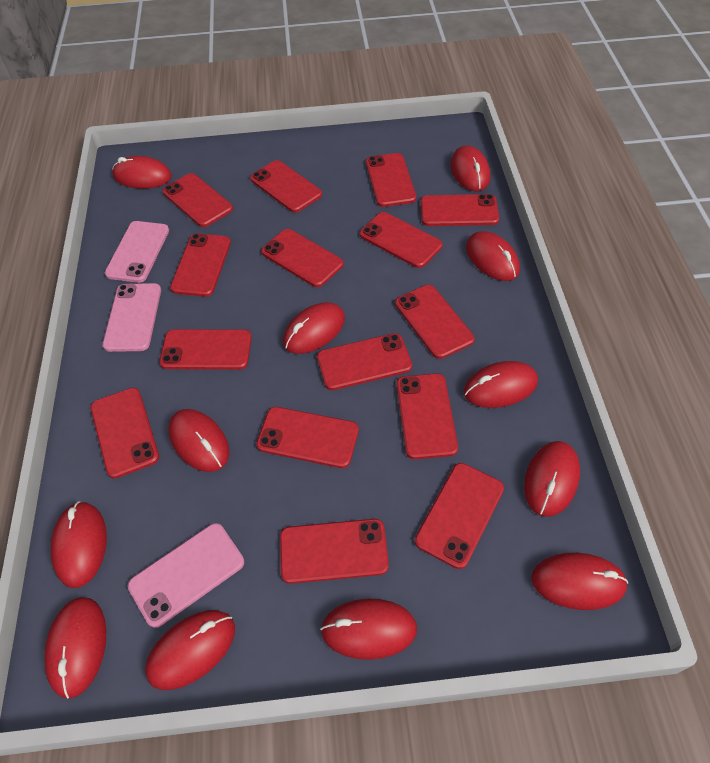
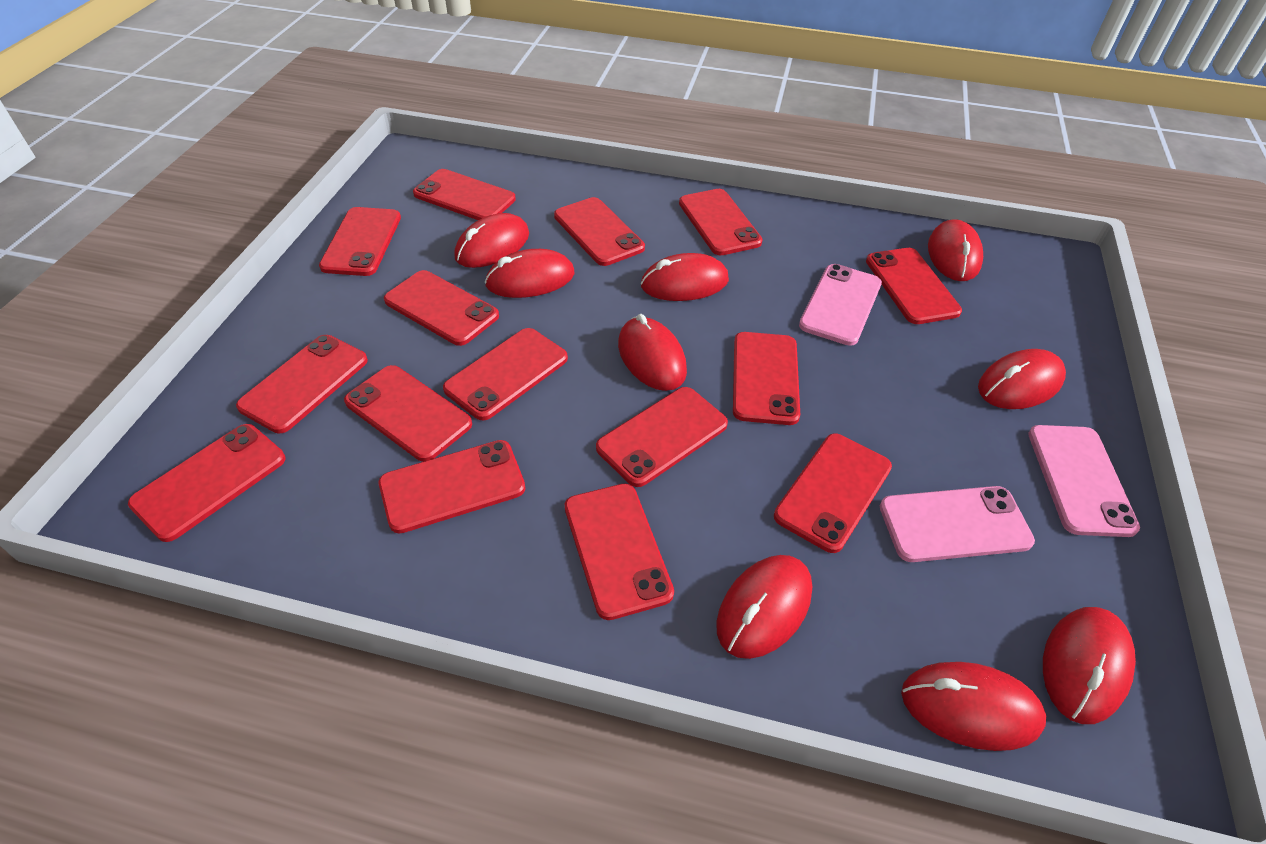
red mouse: [44,597,106,699] [51,502,107,588] [112,156,172,189] [145,610,235,690] [168,409,229,472] [283,302,345,354] [320,599,417,660] [450,146,490,191] [463,361,538,408] [466,231,520,281] [524,441,580,517] [531,553,628,610] = 12 -> [454,213,529,268] [485,249,575,298] [618,314,687,391] [641,253,729,301] [716,555,812,659] [901,662,1046,751] [928,219,983,281] [978,349,1066,409] [1043,607,1136,724] = 9

